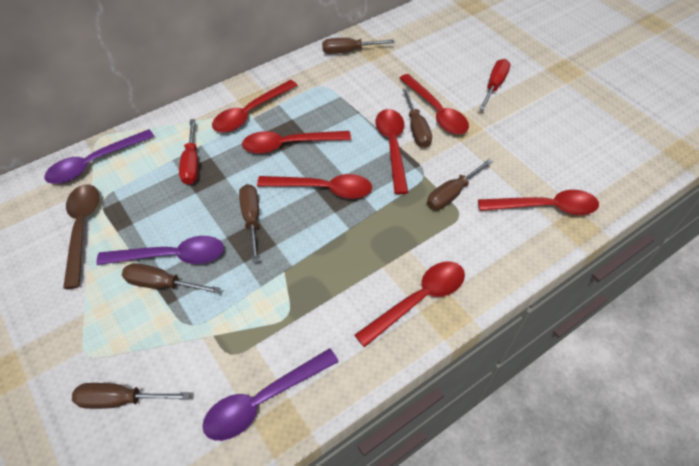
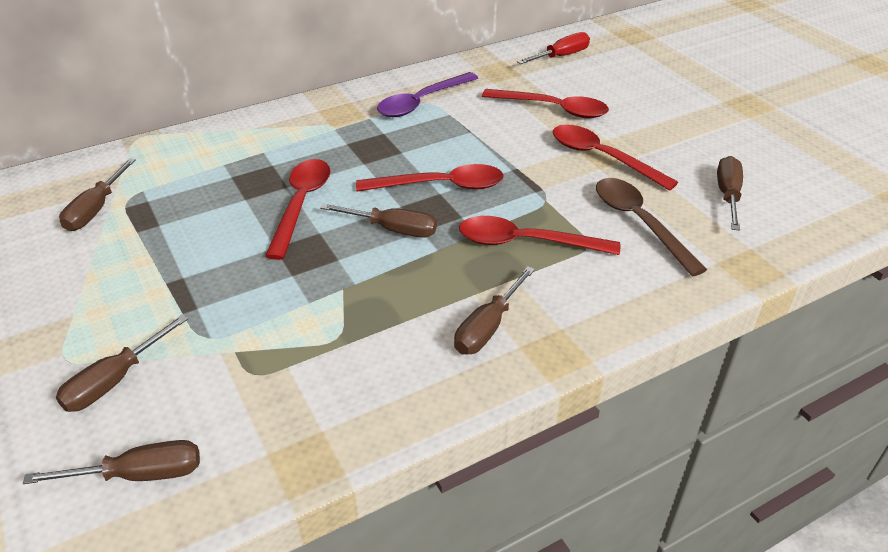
purple spoon: [44,129,155,184] [96,236,224,265] [202,348,339,441] = 3 -> [377,72,478,117] = 1
red screwdriver: [179,119,199,185] [479,59,510,110] = 2 -> [517,32,590,64] = 1
red spoon: [212,80,298,133] [242,131,351,154] [257,174,372,199] [355,262,465,347] [376,109,408,195] [399,74,469,134] [478,190,599,215] = 7 -> [265,159,331,260] [356,164,504,192] [459,216,620,255] [482,89,609,118] [553,124,678,191] = 5

